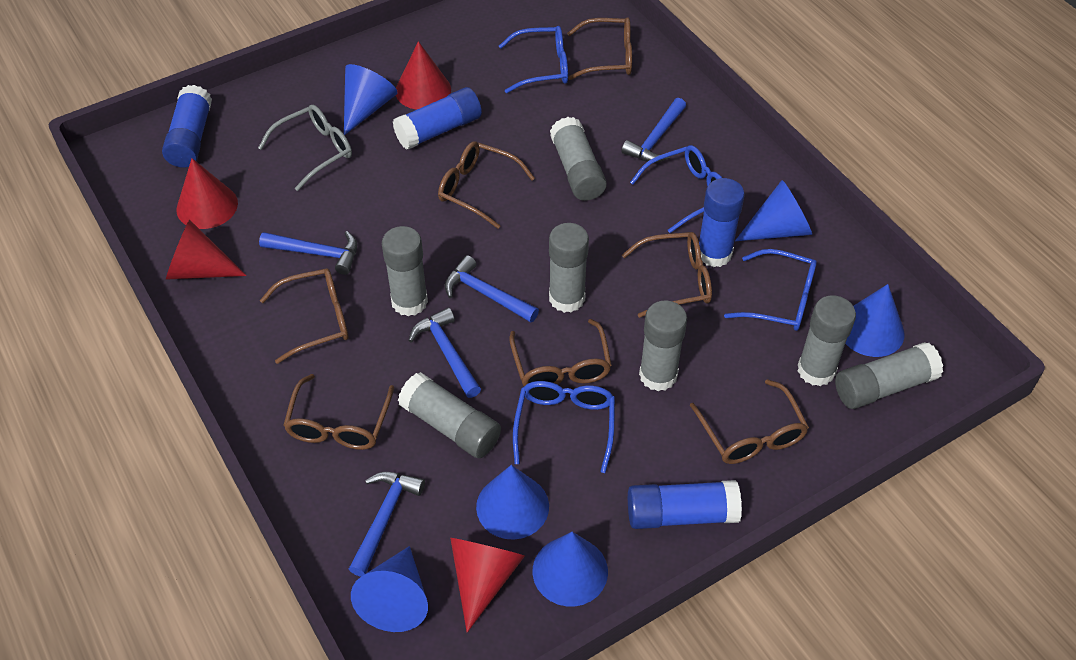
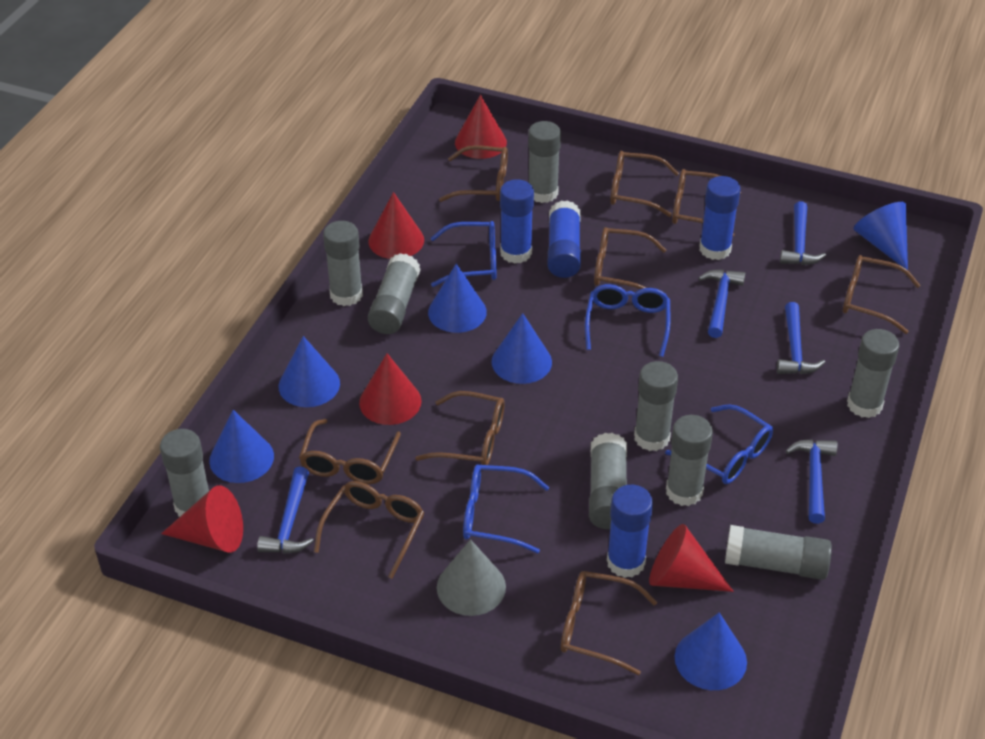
brown glasses: [260,268,349,364] [283,374,394,450] [438,141,535,229] [509,319,612,386] [567,17,632,80] [622,232,712,318] [690,379,809,464] = 7 -> [299,419,401,484] [314,481,424,579] [415,391,505,465] [439,145,508,202] [561,571,657,675] [594,227,666,289] [610,151,679,217] [672,169,741,237] [843,255,921,334] = 9
grey cone: none = 0 -> [437,539,506,616] = 1
grey glasses: [258,105,352,191] = 1 -> none = 0
grey glue stick: [382,226,428,316] [398,372,501,458] [549,223,589,313] [550,117,607,201] [639,300,687,391] [797,295,856,386] [835,342,943,409] = 7 -> [160,429,209,517] [323,221,363,306] [368,253,421,334] [528,121,561,203] [589,433,627,529] [634,361,678,451] [666,415,713,506] [725,525,832,580] [847,329,900,418] = 9
red cone: [166,220,247,280] [176,158,238,229] [396,41,451,110] [450,538,525,633] = 4 -> [161,485,243,553] [359,353,421,425] [368,192,424,259] [455,95,507,159] [649,524,734,592] = 5

